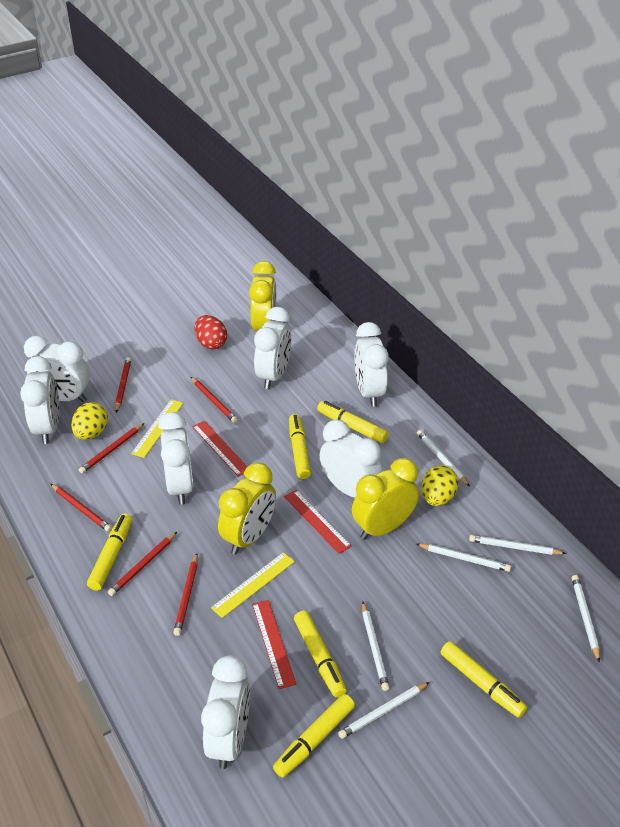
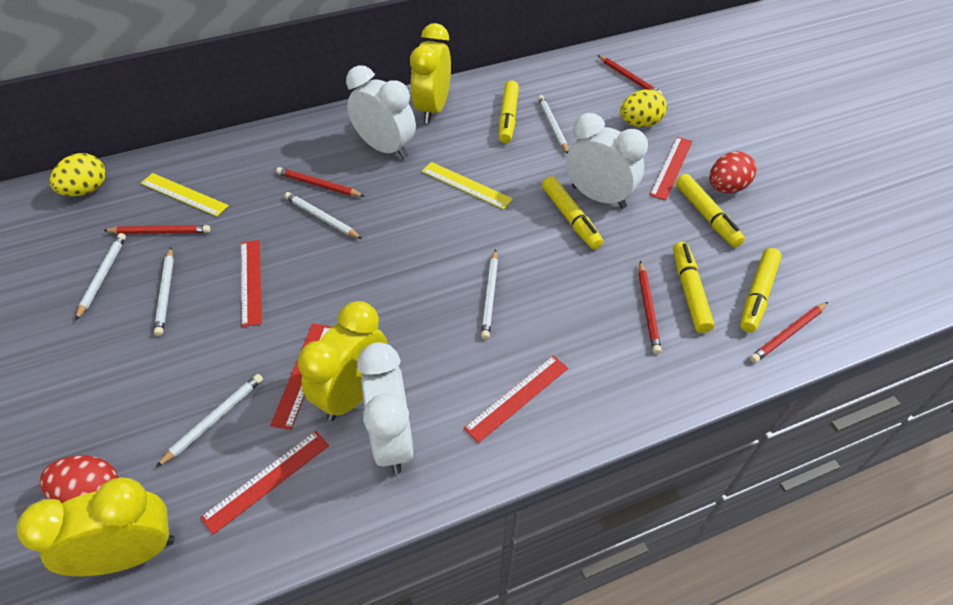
red egg: [195,315,227,349] = 1 -> [40,455,118,503] [709,151,756,193] = 2
red pencil: [51,484,112,532] [79,423,144,474] [108,532,177,596] [115,357,131,413] [173,553,198,636] [191,377,238,423] = 6 -> [103,225,211,234] [276,167,364,197] [598,55,662,94] [639,261,661,354] [750,302,828,363] = 5
red ruler: [192,421,248,476] [252,600,296,689] [284,490,352,554] = 3 -> [200,431,329,535] [241,240,262,327] [270,323,331,430] [464,355,568,443] [650,137,693,200] = 5
white clock: [20,356,59,444] [24,336,90,402] [158,412,194,504] [201,655,250,769] [254,307,291,389] [320,420,383,497] [354,322,389,407] = 7 -> [346,65,416,159] [357,342,414,474] [566,113,648,209] = 3
yellow marker: [87,514,132,591] [273,694,355,778] [289,414,311,479] [294,610,347,697] [317,401,389,443] [440,641,527,718] = 6 -> [499,81,519,143] [542,176,603,249] [673,242,714,333] [676,174,745,247] [740,248,782,332] = 5

